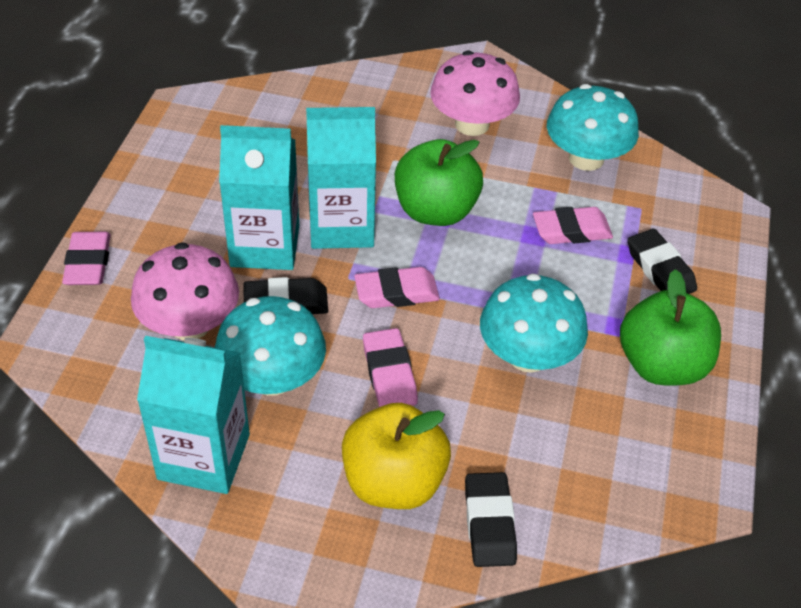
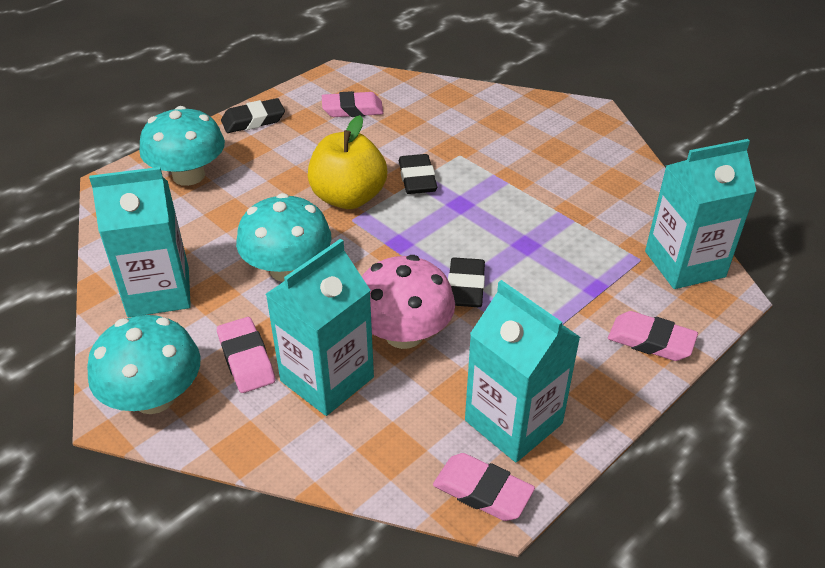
green apple: [395,139,483,226] [620,269,721,385] = 2 -> none = 0
pink mushroom: [131,242,239,340] [430,50,520,136] = 2 -> [362,255,455,349] = 1
turquoise carton: [137,336,250,494] [219,125,299,270] [306,107,376,249] = 3 -> [89,167,191,317] [266,239,374,416] [465,280,580,463] [645,139,756,289] = 4

